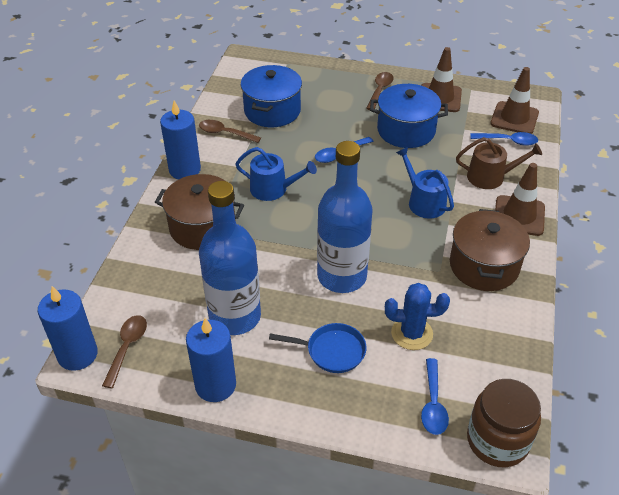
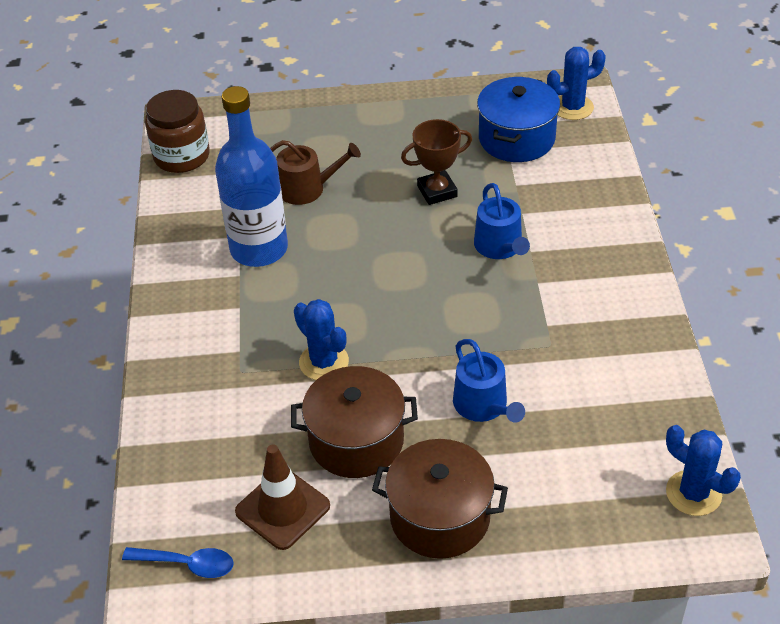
blue bottle: [199,181,261,335] [317,141,373,293] = 2 -> [215,86,288,267] = 1
blue cactus: [385,283,450,350] = 1 -> [294,299,349,380] [547,47,606,120] [666,425,741,516] = 3
blue candle: [38,286,98,371] [160,100,201,179] [186,318,236,402] = 3 -> none = 0
blue pan: [269,323,366,373] = 1 -> none = 0
blue pot: [240,65,302,127] [370,84,448,148] = 2 -> [477,77,560,162] = 1
blue spoon: [315,137,374,163] [421,358,449,435] [470,132,538,146] = 3 -> [122,547,234,578] = 1
brown spoon: [102,315,147,388] [199,120,261,143] [366,72,394,110] = 3 -> none = 0
brown traffic cone: [421,47,462,112] [490,67,539,134] [495,163,545,236] = 3 -> [235,444,330,550] = 1
brown trophy: none = 0 -> [401,119,472,205] = 1

